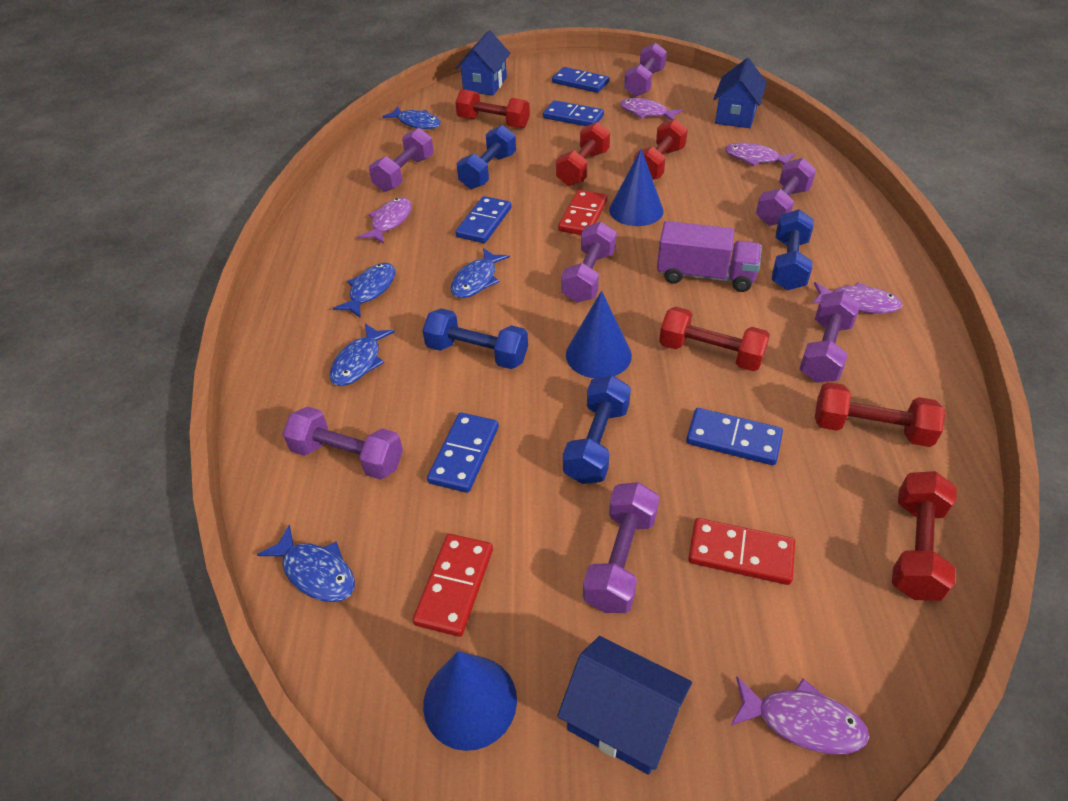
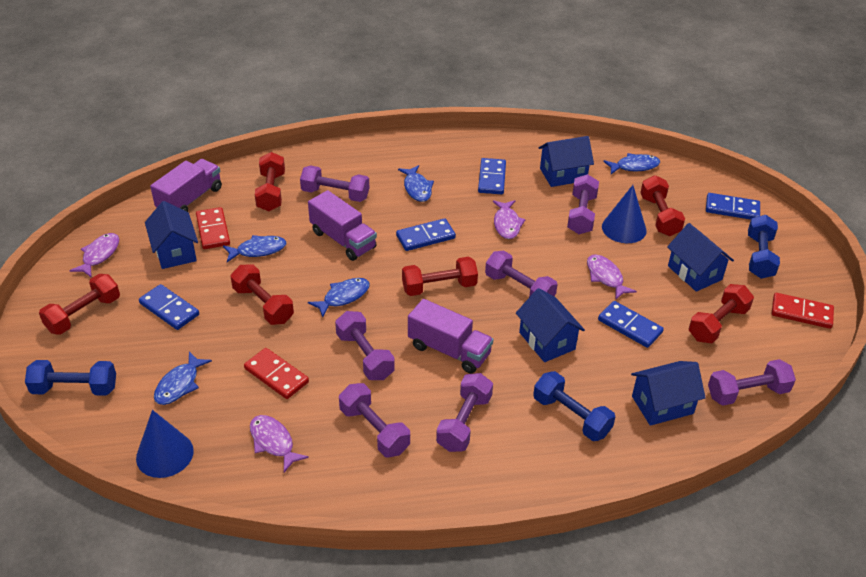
blue cone: [423,651,517,751] [566,291,632,378] [609,148,663,226] = 3 -> [136,410,194,478] [602,185,646,243] = 2
blue dumbbell: [422,308,528,369] [457,125,516,189] [563,375,631,484] [772,209,814,290] = 4 -> [25,360,116,396] [533,371,615,441] [748,215,780,279] = 3
blue house: [456,31,510,95] [557,636,692,775] [714,58,767,128] = 3 -> [145,201,198,269] [516,288,585,362] [538,136,594,187] [631,361,706,426] [667,223,734,292] = 5
purple fish: [358,198,412,244] [620,98,683,120] [725,143,795,166] [730,676,870,754] [813,282,902,314] = 5 -> [69,233,119,277] [250,415,309,473] [493,200,526,239] [587,254,637,300] = 4
purple truck: [657,221,761,292] = 1 -> [150,159,222,212] [308,190,377,261] [408,299,493,374] = 3

